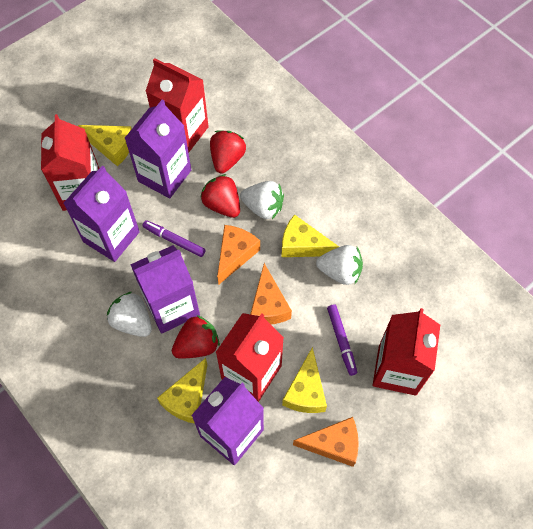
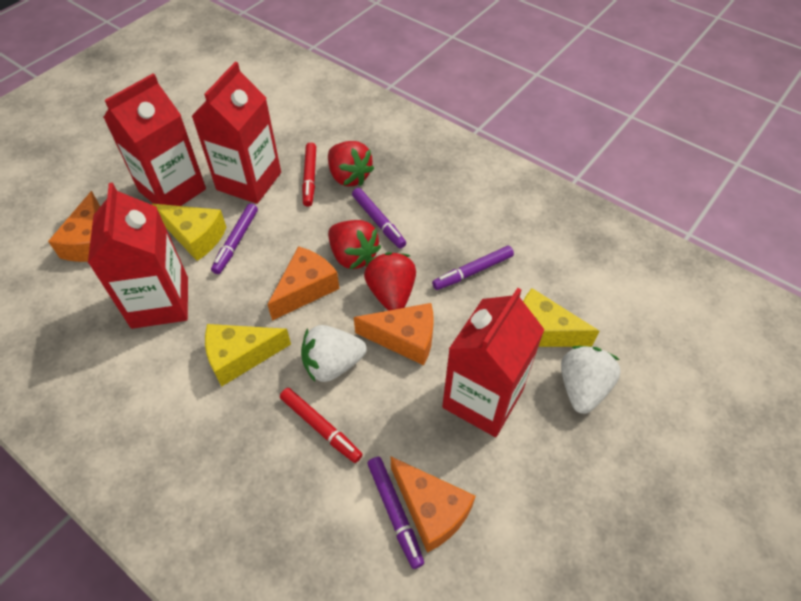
orange cheese: [217,225,260,284] [250,263,292,324] [293,417,359,467] = 3 -> [48,191,100,262] [267,246,339,321] [354,303,434,365] [391,457,475,553] = 4
purple carton: [63,165,140,262] [125,99,191,198] [130,245,200,334] [191,377,264,465] = 4 -> none = 0
purple marker: [142,220,206,257] [327,305,357,376] = 2 -> [211,203,258,274] [352,188,406,249] [367,457,424,569] [432,246,514,290] = 4
red marker: none = 0 -> [280,388,362,463] [302,142,316,207] = 2
white strawberry: [107,292,152,337] [240,181,284,219] [316,245,363,285] = 3 -> [301,325,367,382] [561,346,621,414] = 2
yellow cheese: [78,125,132,167] [157,358,207,424] [281,214,339,257] [282,347,327,413] = 4 -> [152,204,227,261] [205,324,291,386] [523,288,599,347] = 3

